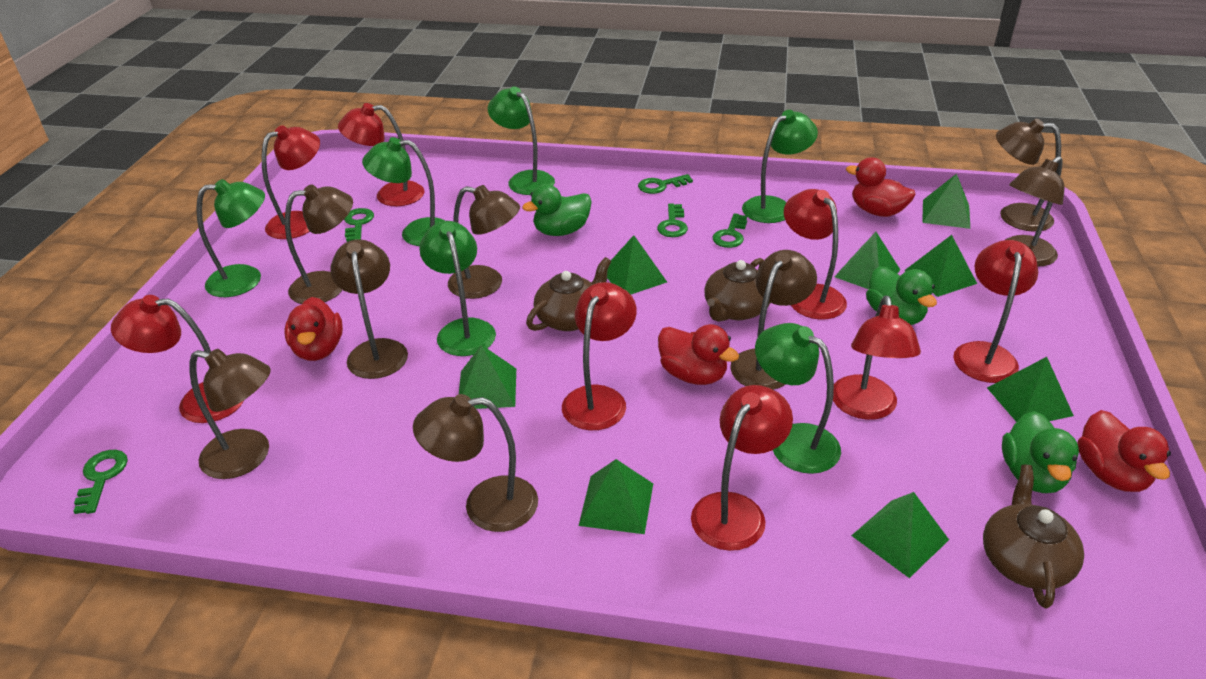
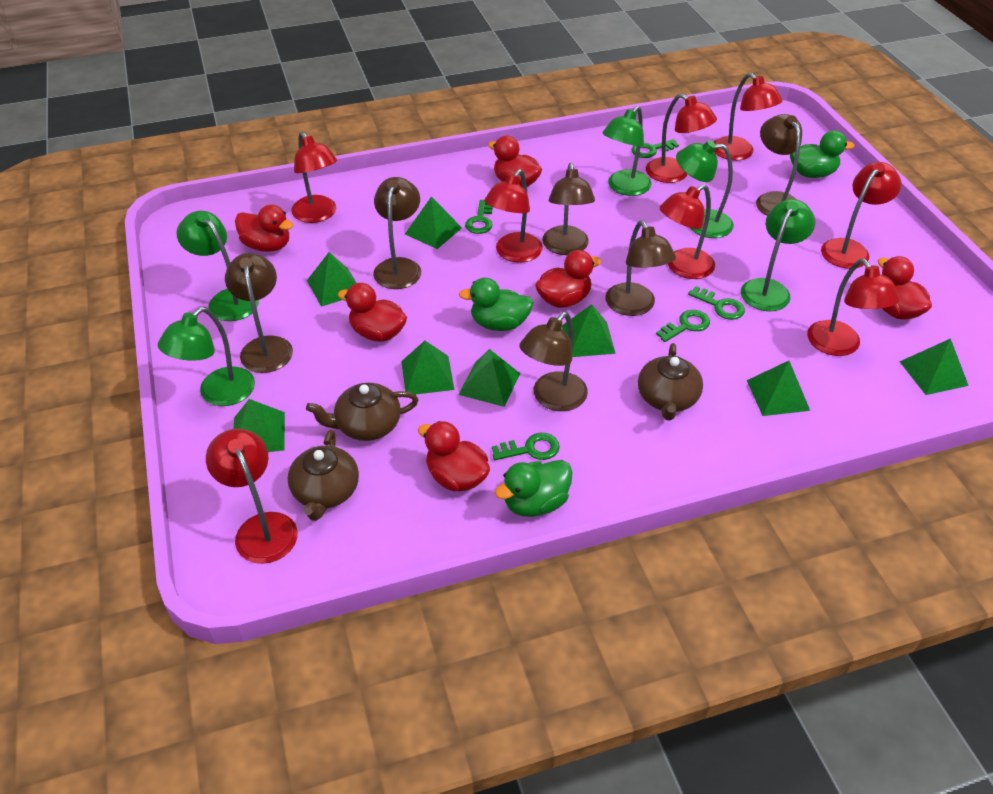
brown lamp: [189,349,271,479] [285,184,353,304] [330,239,408,379] [413,394,538,532] [448,185,520,299] [730,250,817,390] [996,119,1061,232] [1005,156,1064,266] = 8 -> [225,253,293,373] [373,177,421,289] [519,312,588,411] [542,163,595,255] [605,220,676,316] [756,114,802,216] = 6
green lamp: [196,179,265,297] [362,137,445,246] [419,221,496,356] [488,87,555,195] [742,110,818,223] [755,323,841,474] = 6 -> [158,307,255,406] [177,211,259,321] [602,106,651,196] [676,140,734,238] [741,199,815,311] = 5
red duck: [285,297,343,361] [658,324,739,385] [846,157,915,217] [1078,410,1171,492] = 4 -> [235,205,294,252] [338,283,407,342] [418,421,490,492] [488,135,542,187] [535,250,601,308] [878,256,932,320] = 6

